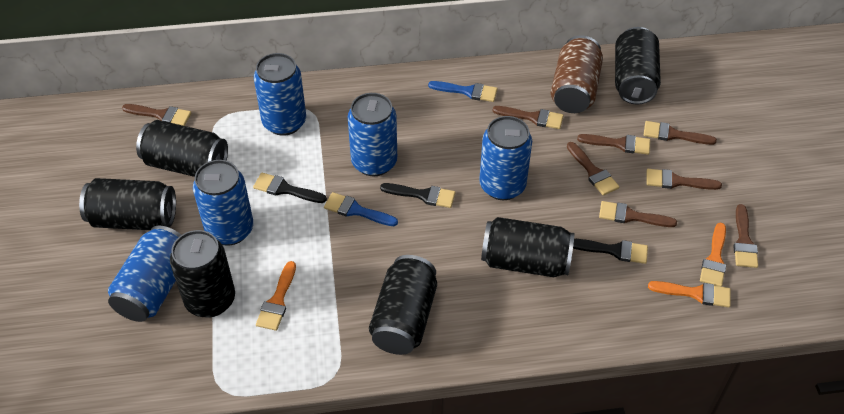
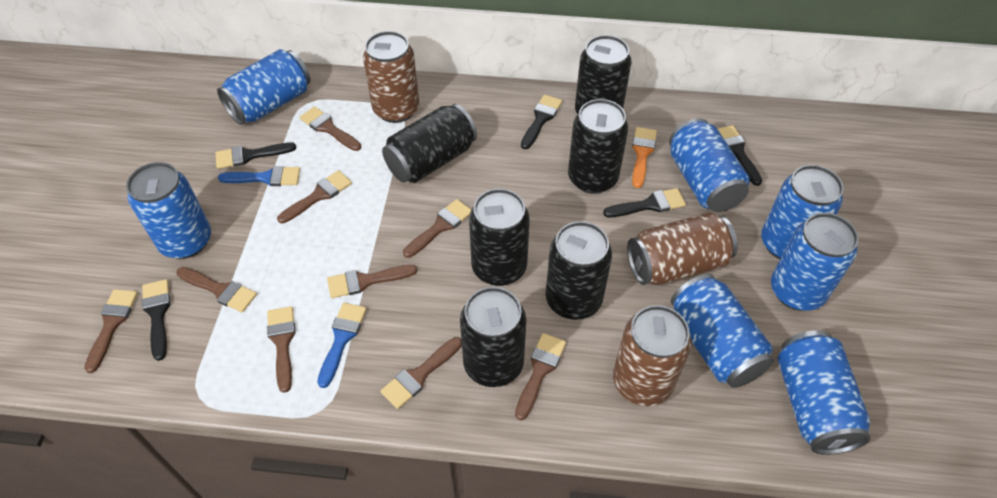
black brush: [253,173,327,203] [380,183,455,208] [573,239,648,264] = 3 -> [142,279,171,361] [215,142,296,169] [521,94,562,149] [603,188,686,217] [718,125,762,186] = 5
blue can: [108,226,181,322] [193,160,253,246] [254,53,306,136] [348,93,397,176] [479,116,532,200] = 5 -> [126,162,211,259] [217,49,311,125] [669,118,750,212] [671,274,774,388] [761,165,844,259] [771,213,859,311] [778,330,871,455] = 7
brown brush: [122,104,191,126] [493,106,564,129] [567,142,619,196] [577,134,650,155] [599,201,677,227] [644,121,717,145] [647,169,722,190] [733,204,758,268] = 8 -> [84,289,138,373] [176,267,257,312] [267,306,295,393] [277,170,352,223] [300,106,361,151] [327,265,417,298] [380,337,462,409] [403,199,471,258] [515,333,566,420] = 9
brown can: [551,35,603,113] = 1 -> [363,31,419,123] [613,305,691,406] [627,212,738,286] = 3
orange brush: [256,261,296,331] [648,281,731,308] [700,223,726,287] = 3 -> [632,127,657,188] = 1

